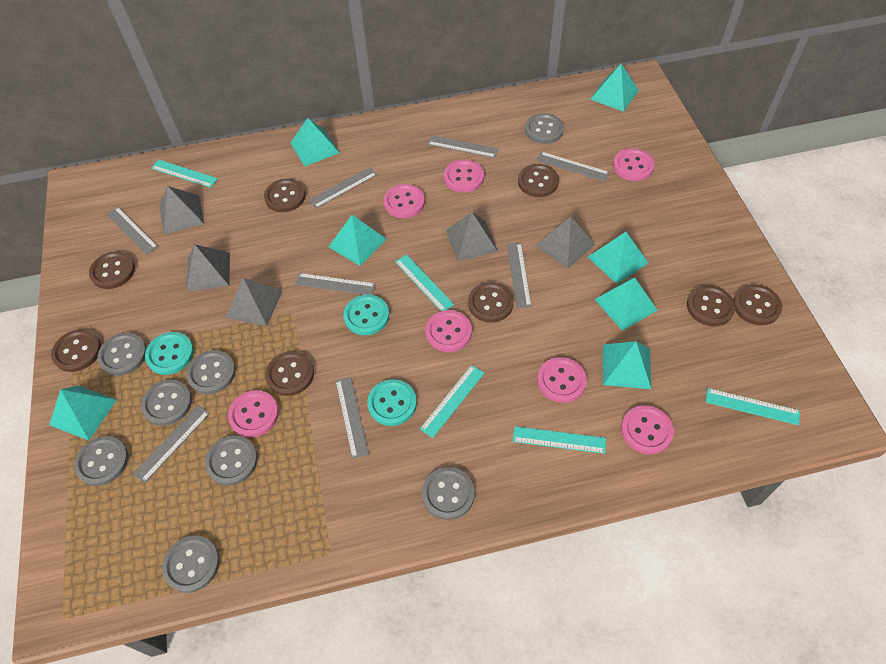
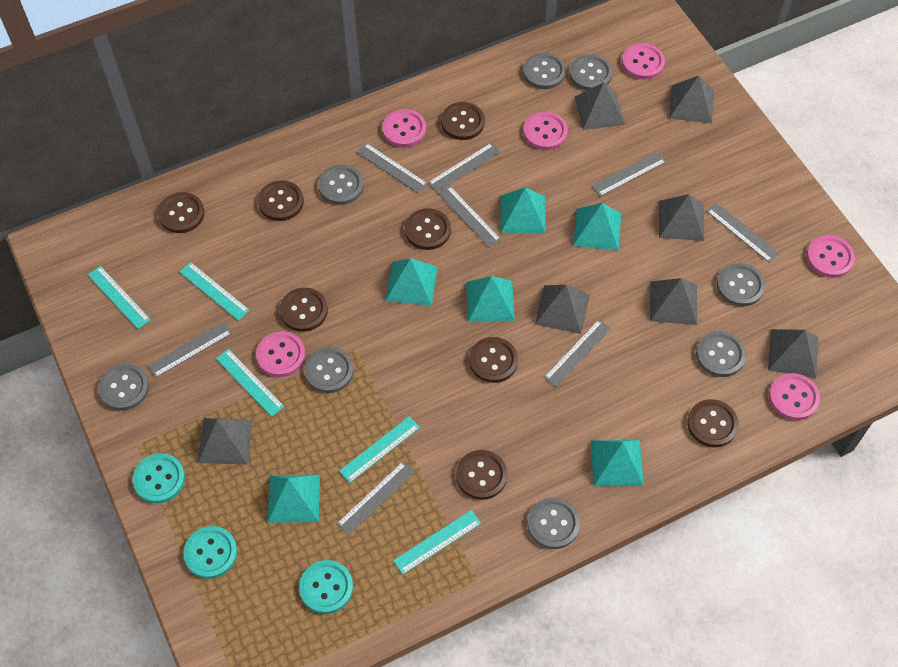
grey pyramid: [159,186,204,234] [186,245,230,292] [226,278,282,326] [446,212,498,261] [536,216,595,268] = 5 -> [198,418,253,464] [535,285,590,334] [575,82,625,130] [650,278,697,325] [659,194,704,241] [669,76,714,123] [768,329,819,378] = 7
pink button: [228,390,279,437] [384,184,425,218] [426,310,472,352] [444,160,484,193] [537,357,587,403] [613,148,655,181] [621,405,674,454] = 7 -> [256,331,305,377] [382,109,426,147] [524,112,568,150] [622,43,665,79] [769,373,820,420] [807,235,855,278] = 6
turquoise pyramid: [49,385,117,440] [291,118,340,166] [329,215,386,266] [588,232,648,284] [590,64,639,112] [594,278,657,331] [603,341,651,389] = 7 -> [268,475,320,523] [386,258,438,306] [466,276,515,322] [501,187,546,233] [573,203,621,251] [590,440,644,486] = 6

